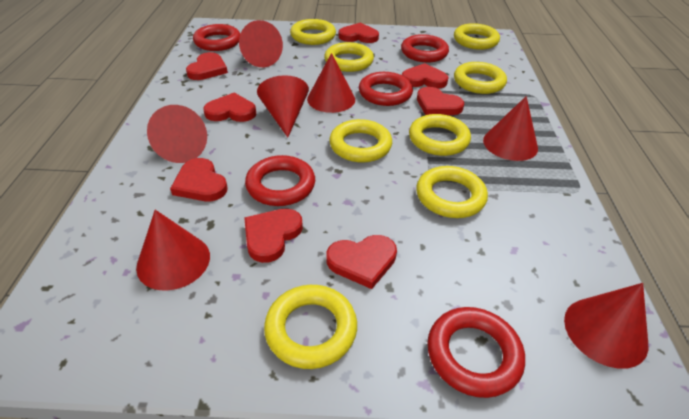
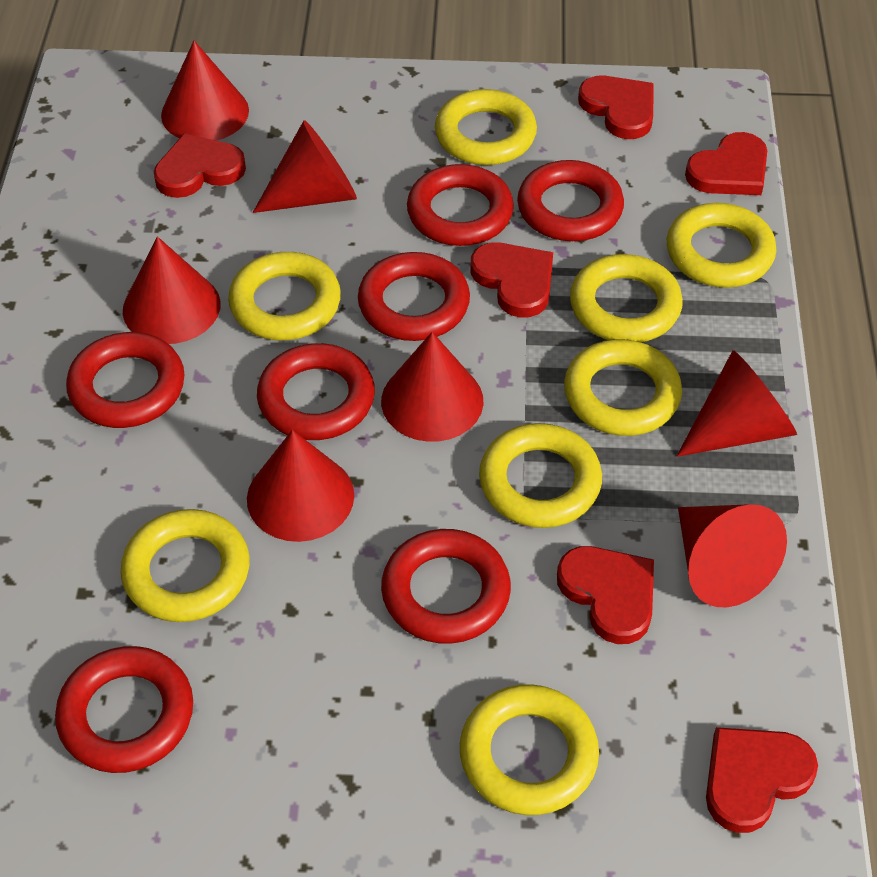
red heart: [170,158,228,201] [186,52,228,80] [203,93,257,122] [244,209,303,263] [326,235,397,289] [339,23,379,43] [402,63,448,89] [417,87,464,115] = 8 -> [154,133,246,198] [471,243,553,318] [557,546,654,644] [578,76,654,139] [685,132,767,195] [706,727,818,833] = 6
red ring: [193,24,240,51] [245,155,315,206] [359,72,413,106] [401,34,449,62] [427,307,525,398] = 5 -> [55,646,193,773] [66,332,185,428] [257,343,375,440] [358,252,470,341] [381,529,511,644] [407,164,514,246] [517,160,624,241] = 7

